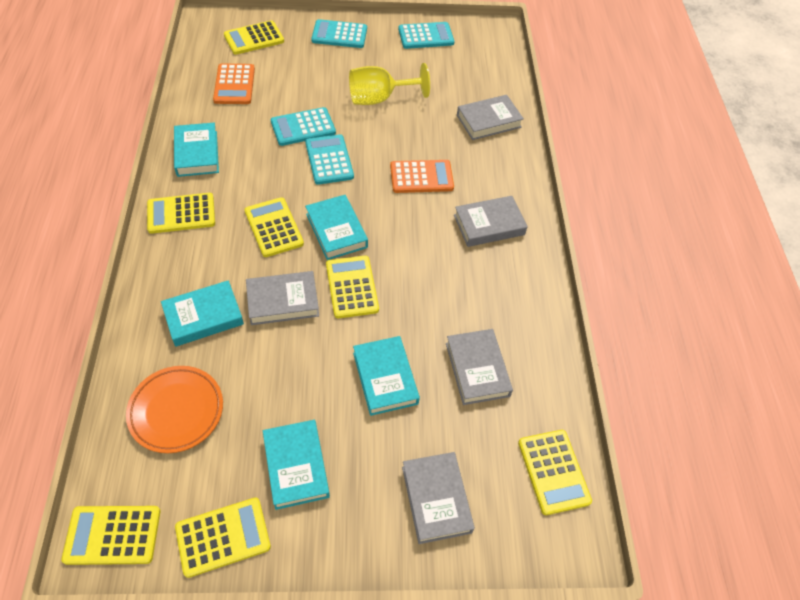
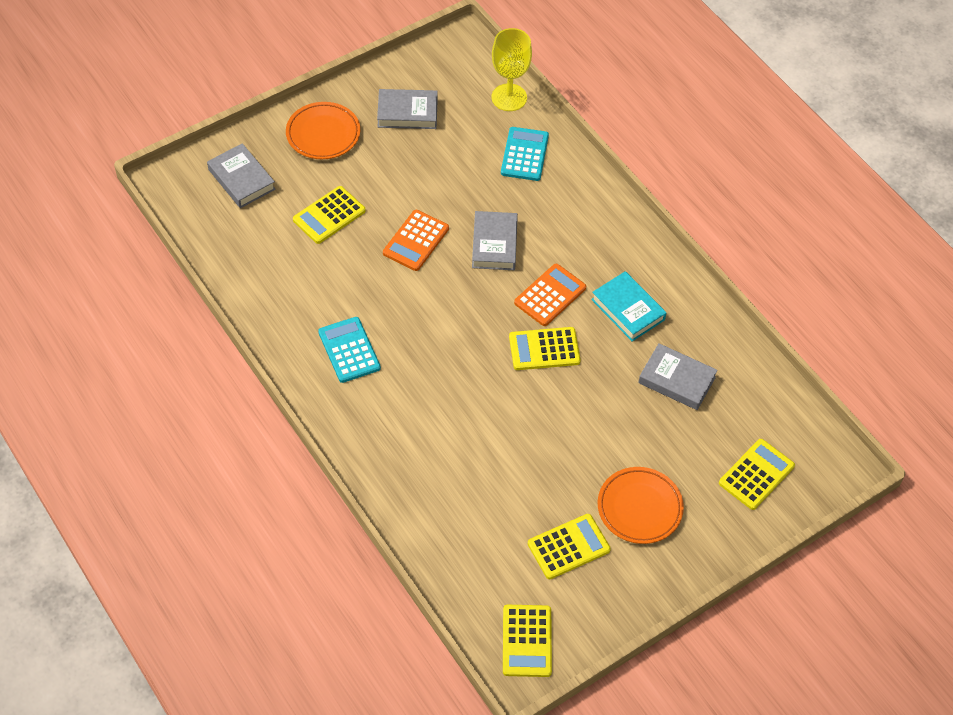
grey book: [246,271,319,325] [402,452,475,544] [446,329,513,405] [454,196,528,247] [457,95,524,140] = 5 -> [207,143,276,208] [377,89,438,129] [472,211,518,270] [638,343,718,410] = 4
orange plate: [126,366,223,453] = 1 -> [286,102,360,159] [598,467,684,544] = 2
turquoise book: [161,280,244,347] [174,123,219,177] [263,420,330,510] [305,195,368,260] [353,336,420,416] = 5 -> [591,271,666,342] = 1
turquoise calculator: [271,107,336,146] [305,134,354,185] [311,19,367,48] [398,22,454,49] = 4 -> [318,317,381,383] [501,127,549,181] = 2
yellow calculator: [61,506,160,565] [147,193,215,234] [175,497,271,578] [224,20,284,55] [244,197,304,257] [326,256,379,318] [518,430,592,515] = 7 -> [293,186,366,244] [503,605,552,677] [509,327,581,370] [528,514,611,579] [719,439,795,510] = 5

